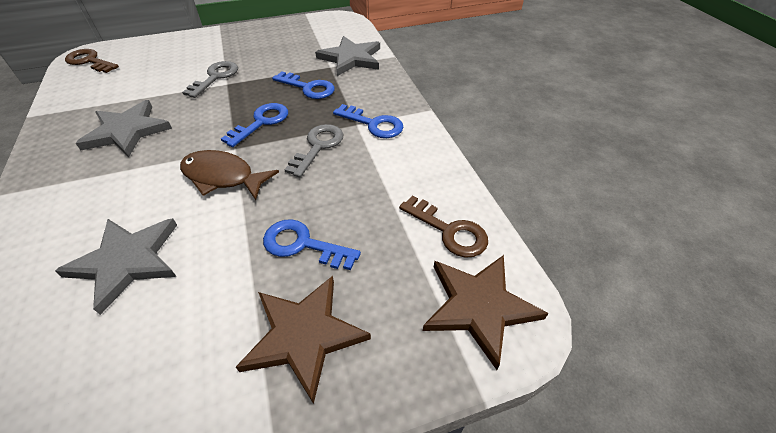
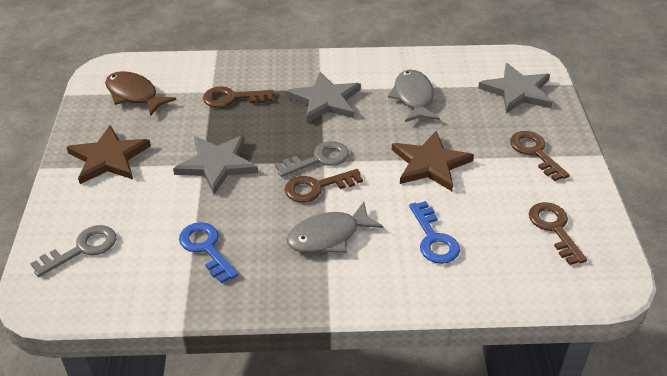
blue key: [221,103,288,147] [263,219,361,270] [272,71,335,99] [333,104,403,138] = 4 -> [179,222,239,284] [409,201,460,264] = 2
brown key: [65,49,119,73] [399,196,488,258] = 2 -> [203,86,274,108] [285,169,363,203] [510,131,570,181] [529,202,587,265] = 4
grey fish: none = 0 -> [286,202,384,253] [388,70,440,122] = 2

